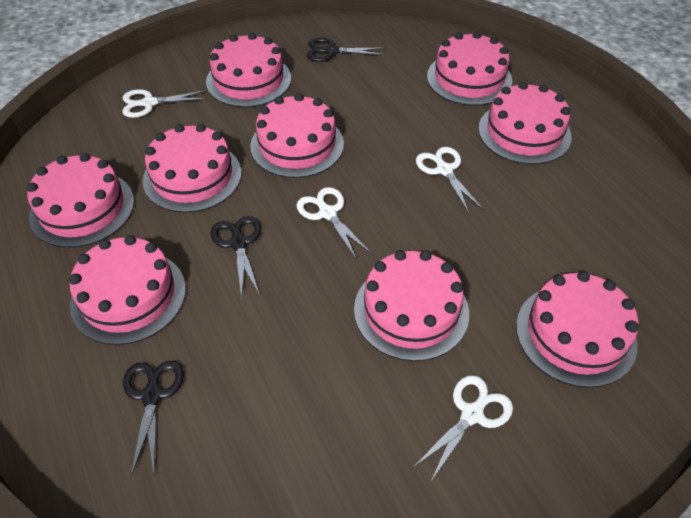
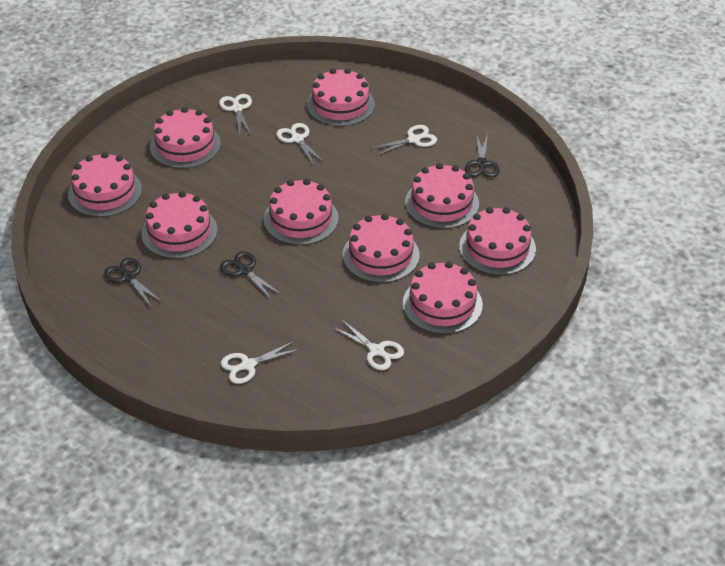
white scissors: [122,89,207,118] [297,187,371,260] [412,375,513,483] [416,147,484,213] = 4 -> [219,94,252,134] [221,341,301,384] [276,123,325,165] [332,319,404,370] [370,125,437,156] = 5

